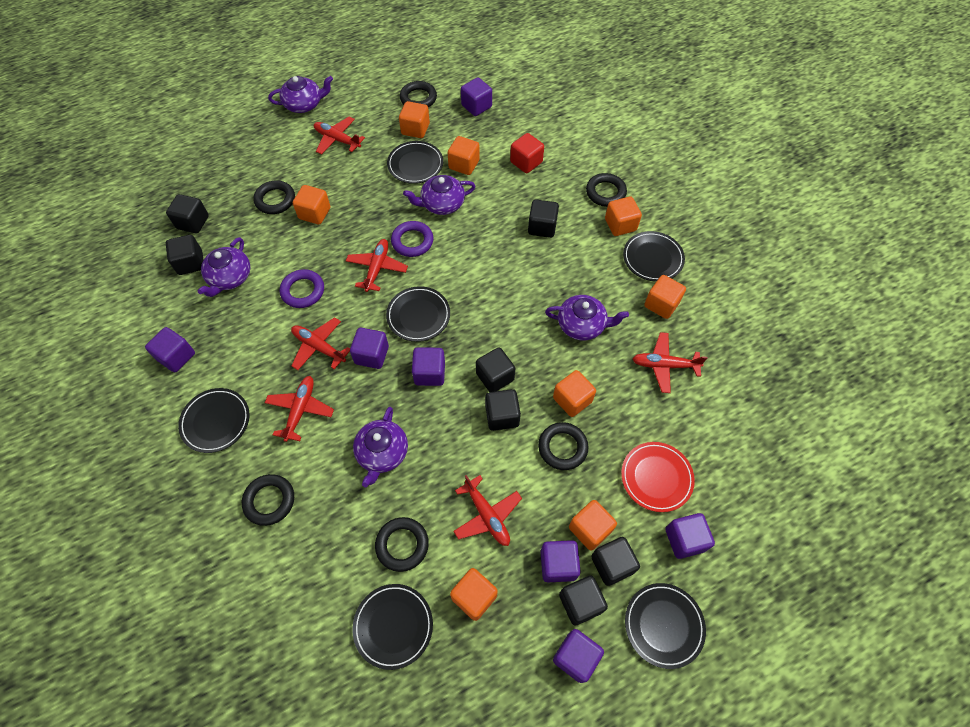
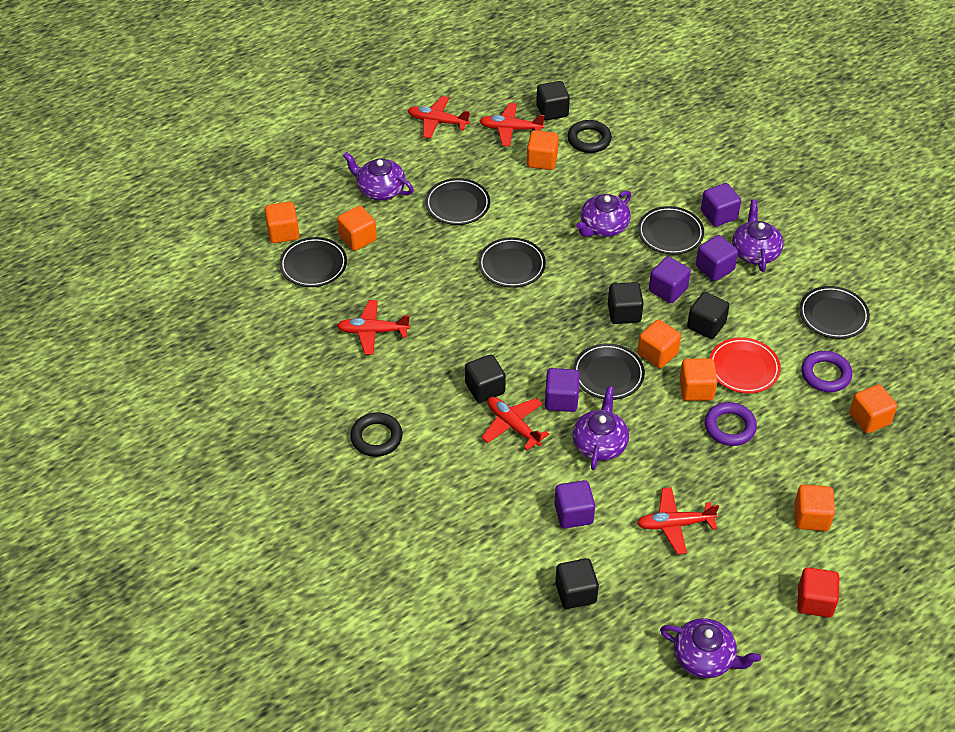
black cube: [166,194,209,233] [166,235,204,275] [476,347,516,392] [485,389,521,431] [528,200,559,238] [559,576,608,625] [591,537,640,586] = 7 -> [465,355,506,403] [536,81,570,120] [555,558,599,609] [608,282,644,324] [687,292,730,339] = 5
black ring: [242,474,294,526] [253,180,295,214] [375,517,429,572] [400,81,437,108] [538,422,588,470] [586,173,627,207] = 6 -> [350,412,403,457] [567,120,612,153] = 2
orange cube: [293,185,330,224] [399,101,430,138] [448,136,480,175] [450,568,498,621] [553,370,596,417] [569,500,617,550] [605,196,642,236] [644,275,686,319] = 8 -> [265,201,299,243] [337,206,377,251] [527,130,559,170] [638,319,681,368] [679,358,717,401] [794,484,835,531] [849,384,897,433] = 7
purple cube: [145,327,195,372] [350,328,389,369] [412,347,445,386] [461,77,492,116] [541,540,581,582] [553,629,604,683] [665,513,715,559] = 7 -> [545,368,580,412] [554,480,595,529] [649,256,691,303] [696,235,738,281] [701,183,741,227] = 5
red plane: [265,376,334,442] [291,317,350,370] [314,116,365,155] [346,239,408,292] [453,475,522,546] [633,332,708,393] = 6 -> [337,300,410,355] [407,96,471,139] [480,103,545,146] [481,397,549,450] [637,487,719,554] = 5

